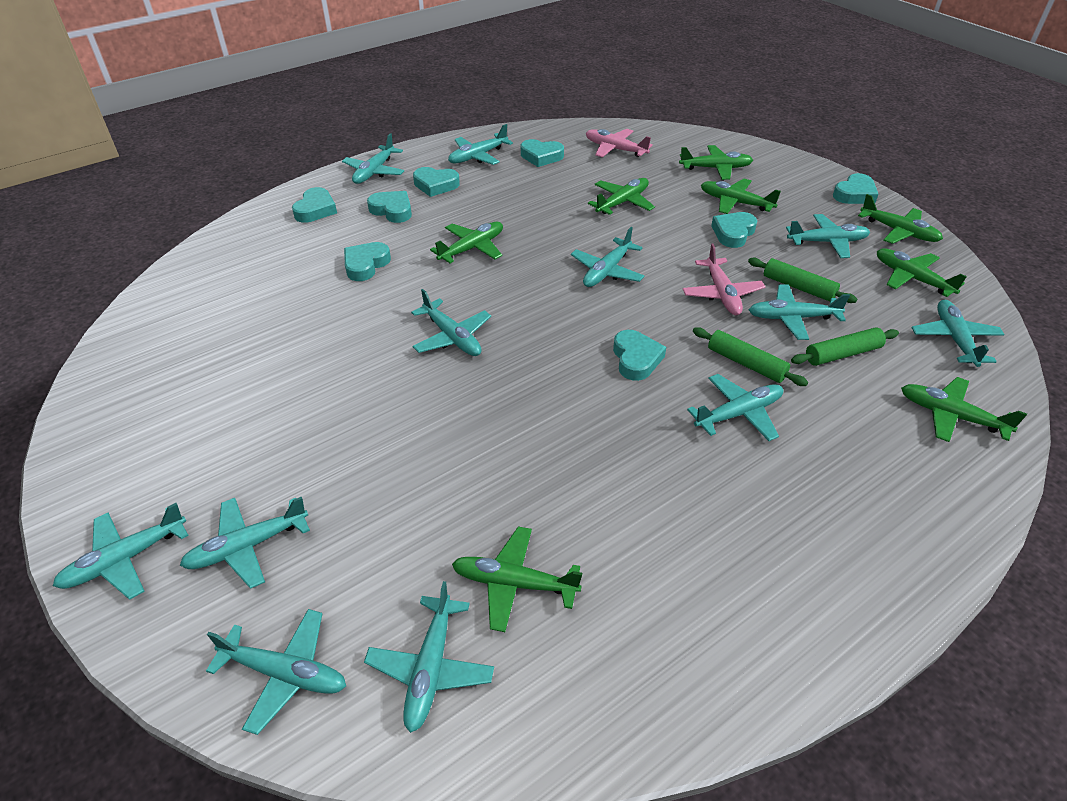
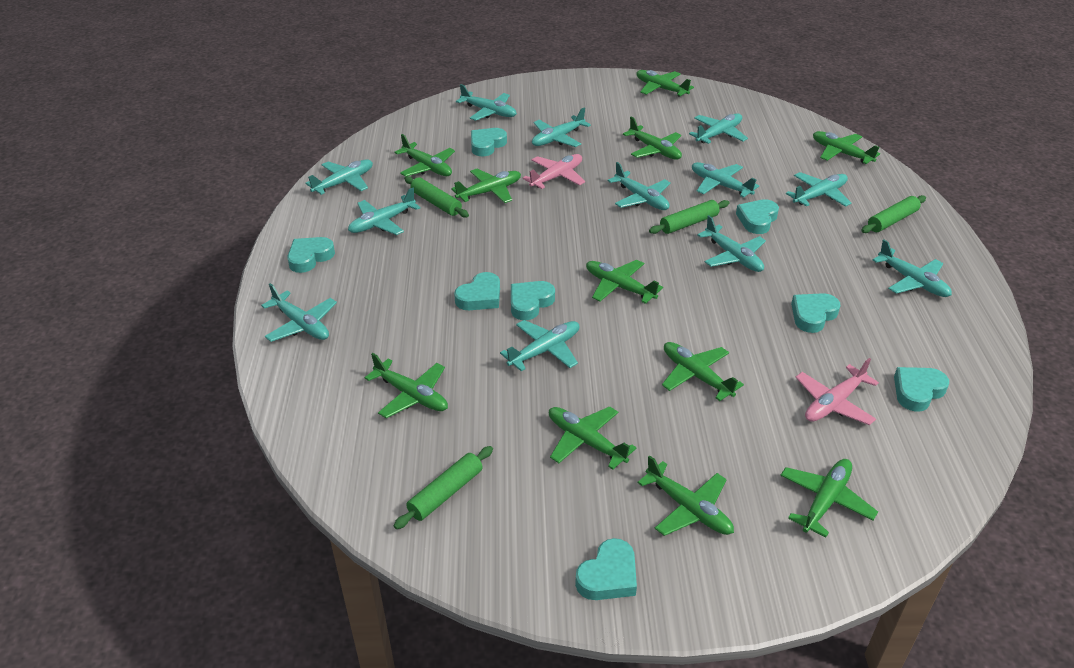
green plane: [430,222,503,263] [452,526,582,632] [588,178,655,215] [679,145,753,180] [701,178,781,214] [858,194,943,244] [877,248,967,297] [901,377,1027,442] = 8 -> [365,353,448,418] [394,134,455,177] [451,169,521,203] [549,406,637,470] [586,260,663,304] [623,117,682,160] [637,70,694,97] [638,455,734,536] [662,342,744,401] [780,459,878,537] [813,131,880,164] = 11
green rolling pin: [693,327,808,386] [748,258,857,303] [791,327,899,366] = 3 -> [394,446,493,529] [404,176,469,218] [649,200,729,234] [861,195,926,233] = 4

